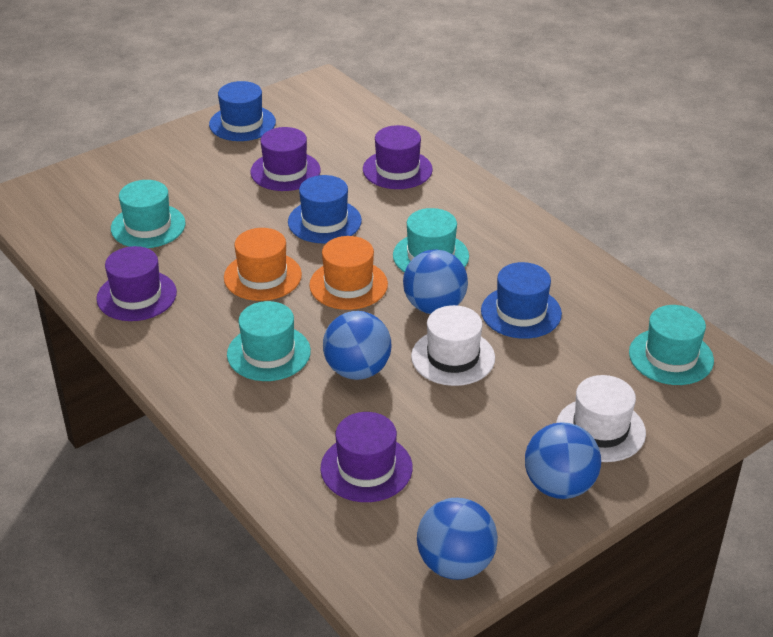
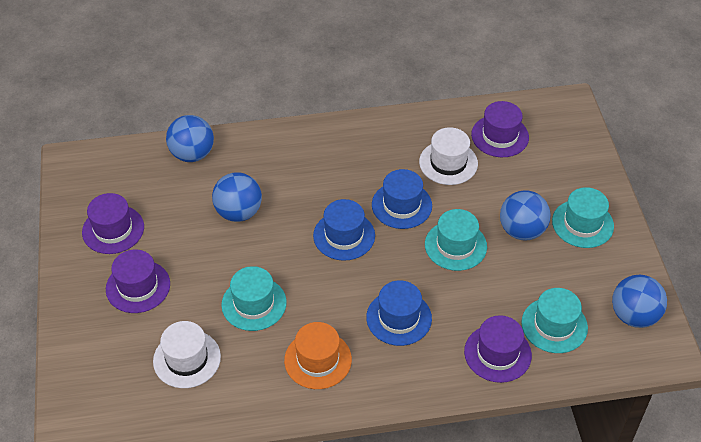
orange hat: [224,228,302,301] [309,236,388,310] = 2 -> [284,322,352,389] = 1

